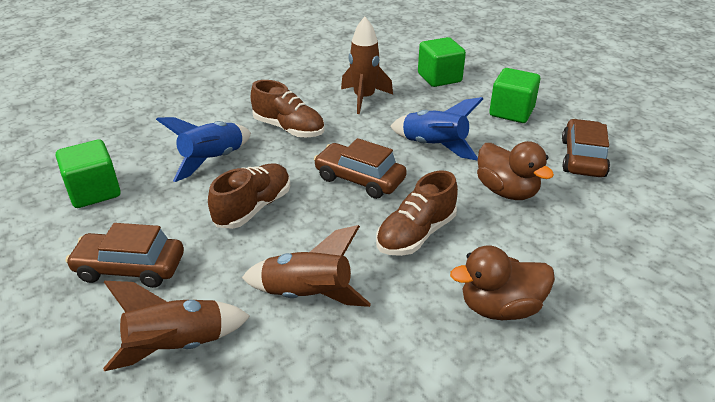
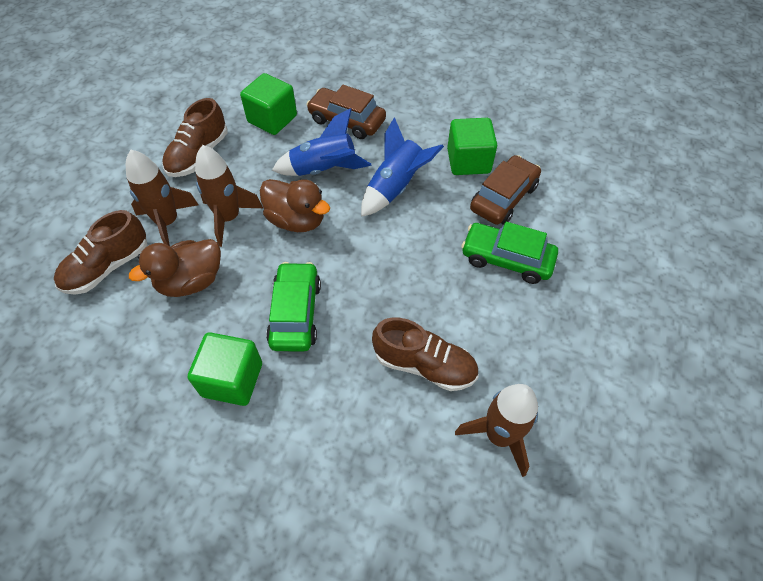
brown car: [66,223,184,288] [314,138,407,199] [562,119,610,177] = 3 -> [306,85,386,139] [470,155,541,225] = 2
green car: none = 0 -> [266,262,321,352] [461,222,558,284] = 2

